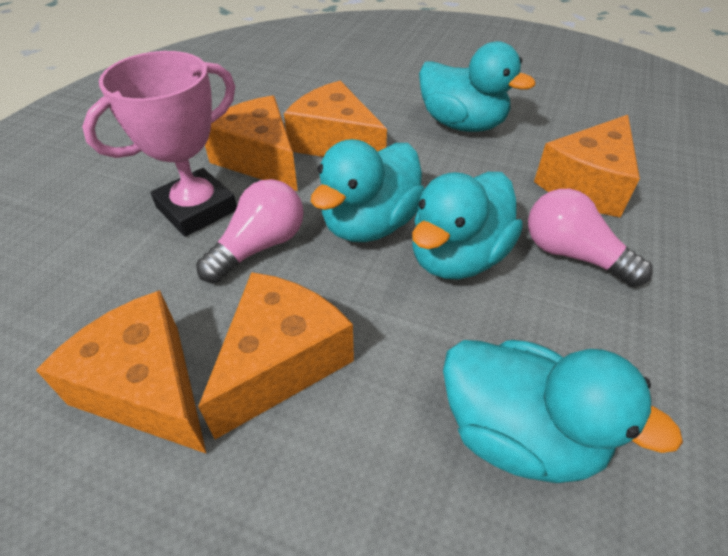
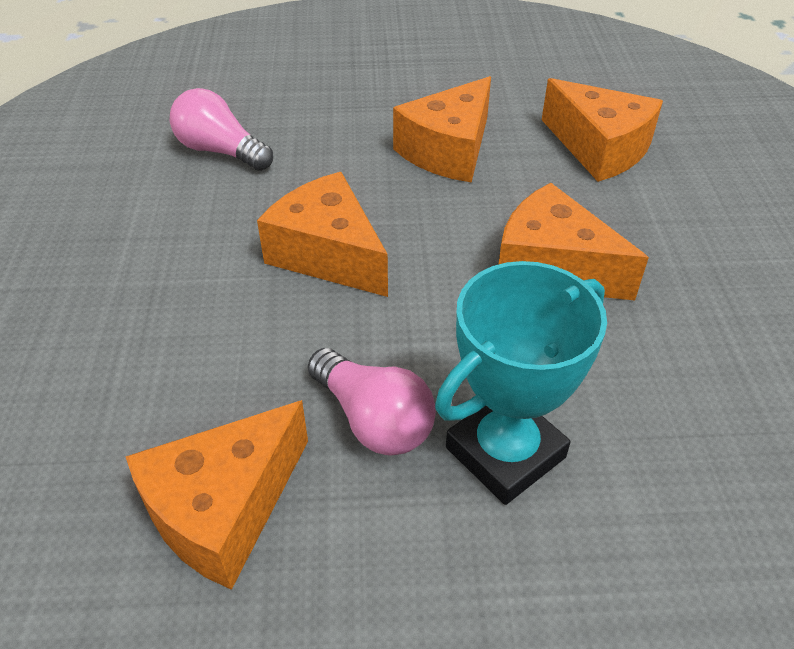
pink trophy: [82,51,237,237] = 1 -> none = 0
turquoise duck: [311,139,424,242] [412,172,523,280] [419,41,536,132] [443,340,683,483] = 4 -> none = 0
turquoise trophy: none = 0 -> [435,261,607,505] = 1

